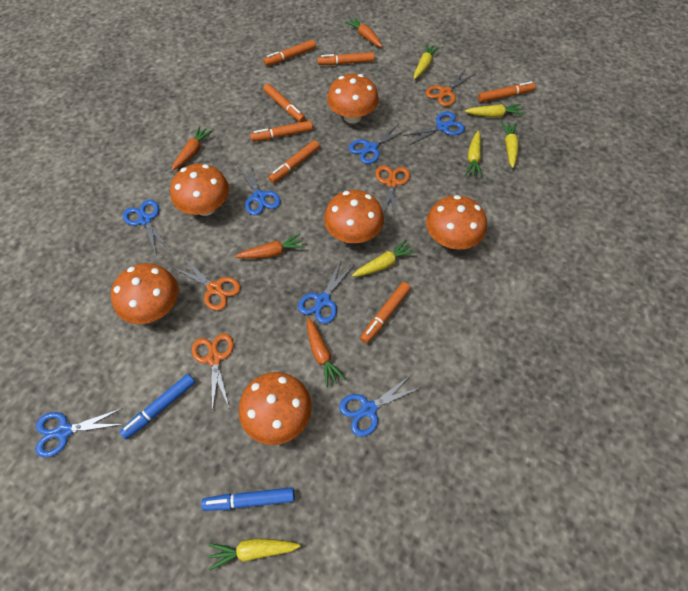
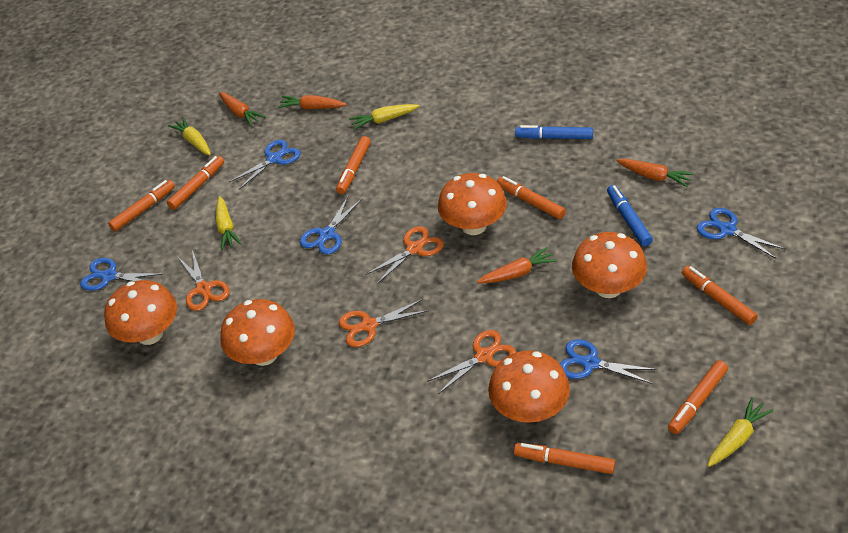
blue scissors: [36,408,123,457] [123,200,170,254] [237,164,280,215] [298,260,353,324] [339,374,420,437] [349,124,407,164] [403,111,465,145] = 7 -> [80,258,164,291] [229,140,301,190] [300,197,362,254] [560,339,657,384] [696,208,786,259] = 5
orange mushroom: [111,263,179,324] [170,164,229,216] [239,372,312,445] [324,190,384,243] [327,74,379,124] [426,195,487,249] = 6 -> [104,280,177,345] [220,299,295,366] [438,173,507,235] [488,351,570,423] [572,232,647,298] = 5
yellow carrot: [208,538,301,571] [352,240,416,277] [414,44,440,79] [464,104,524,117] [465,131,482,177] [501,122,519,168] = 6 -> [168,117,211,155] [216,196,242,250] [349,104,420,130] [707,397,774,467] = 4

